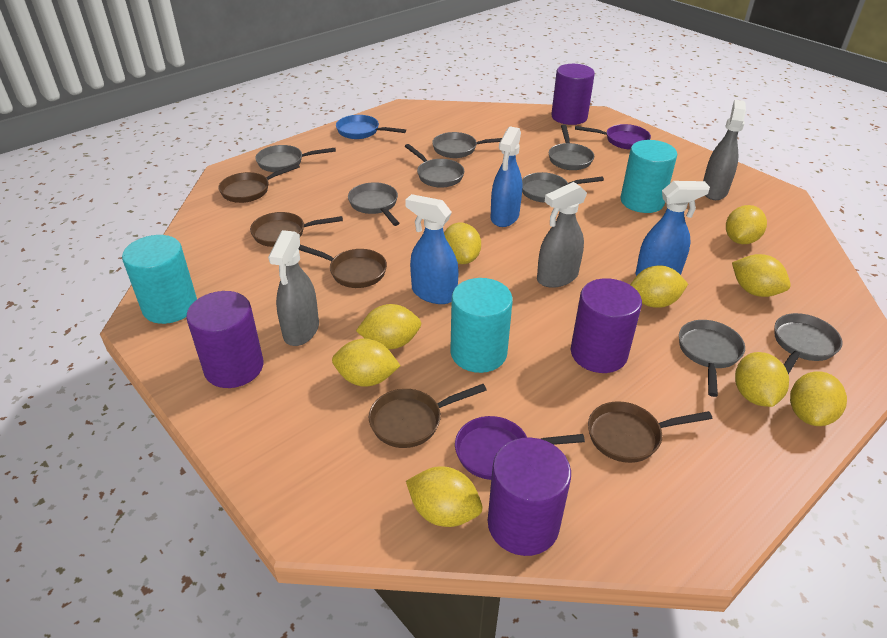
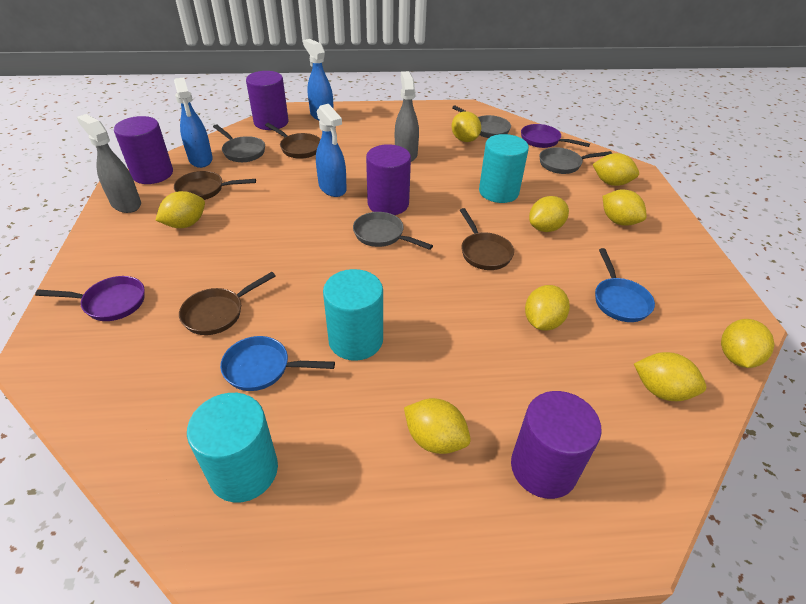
blue pan: [336,115,406,139] = 1 -> [220,336,335,391] [595,248,655,322] = 2
brown pan: [218,164,300,203] [250,212,343,247] [298,245,387,288] [369,384,487,448] [588,401,712,463] = 5 -> [174,171,256,200] [179,272,276,335] [265,123,321,159] [460,208,514,270] = 4
grey pan: [255,145,336,172] [348,182,400,226] [405,144,464,188] [432,132,502,158] [522,172,604,203] [549,125,594,170] [679,320,745,397] [774,313,842,374] = 8 -> [213,124,265,162] [353,212,433,250] [452,105,511,138] [539,147,612,174] = 4
grey spray bottle: [268,230,319,346] [537,182,587,288] [703,100,746,200] = 3 -> [77,114,141,213] [395,71,419,162] = 2

